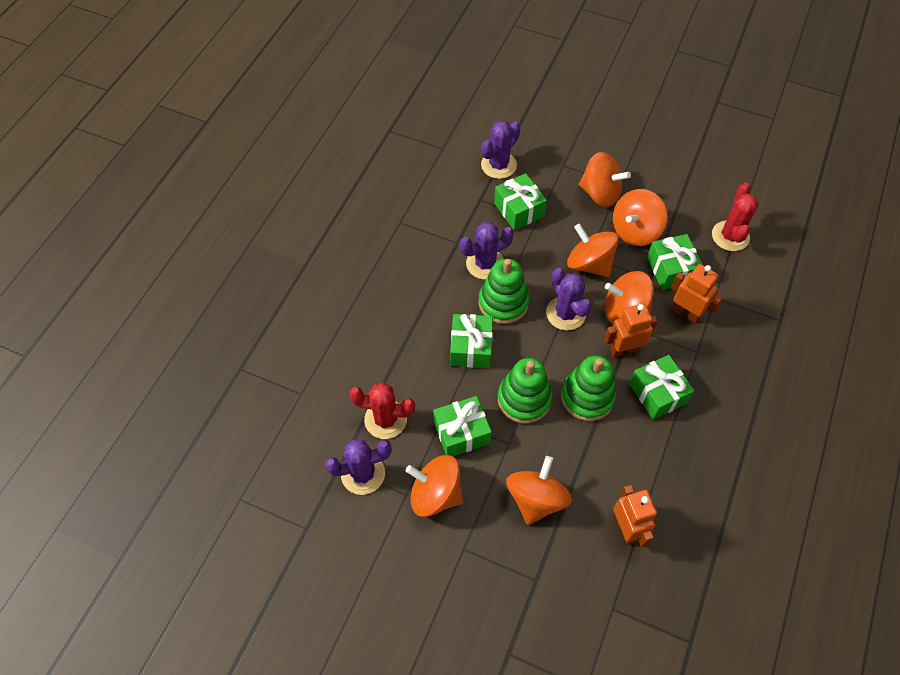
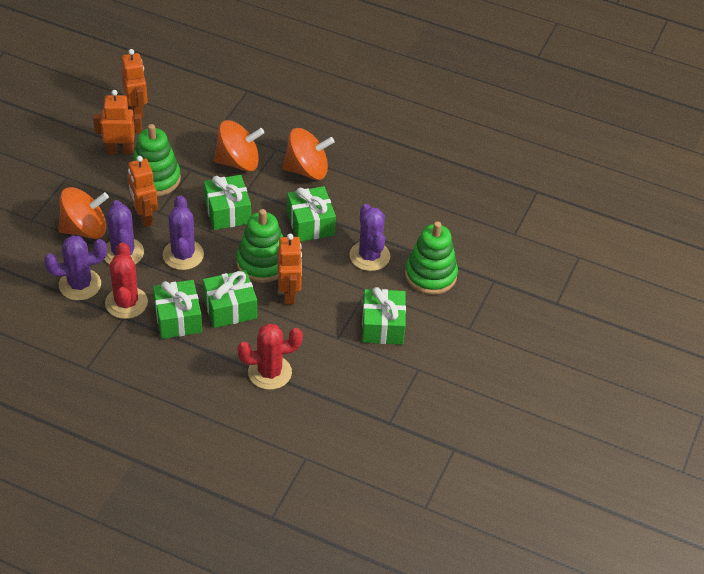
orange robot: [604,304,658,357] [613,485,657,547] [671,264,723,323] = 3 -> [93,90,142,154] [121,49,148,118] [127,156,158,227] [278,234,302,305] = 4
orange spinning top: [406,455,463,517] [506,456,572,525] [567,224,619,277] [579,152,631,207] [605,271,654,324] [613,189,667,246] = 6 -> [58,187,109,239] [214,120,264,172] [282,128,335,180] = 3

